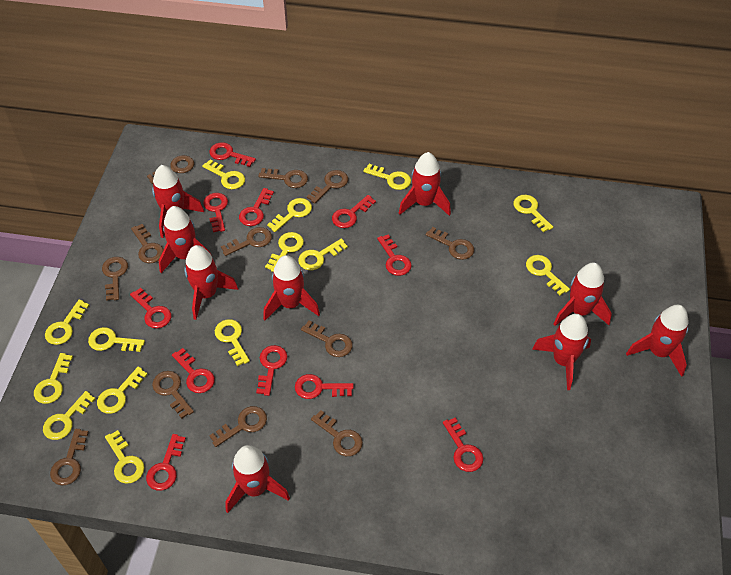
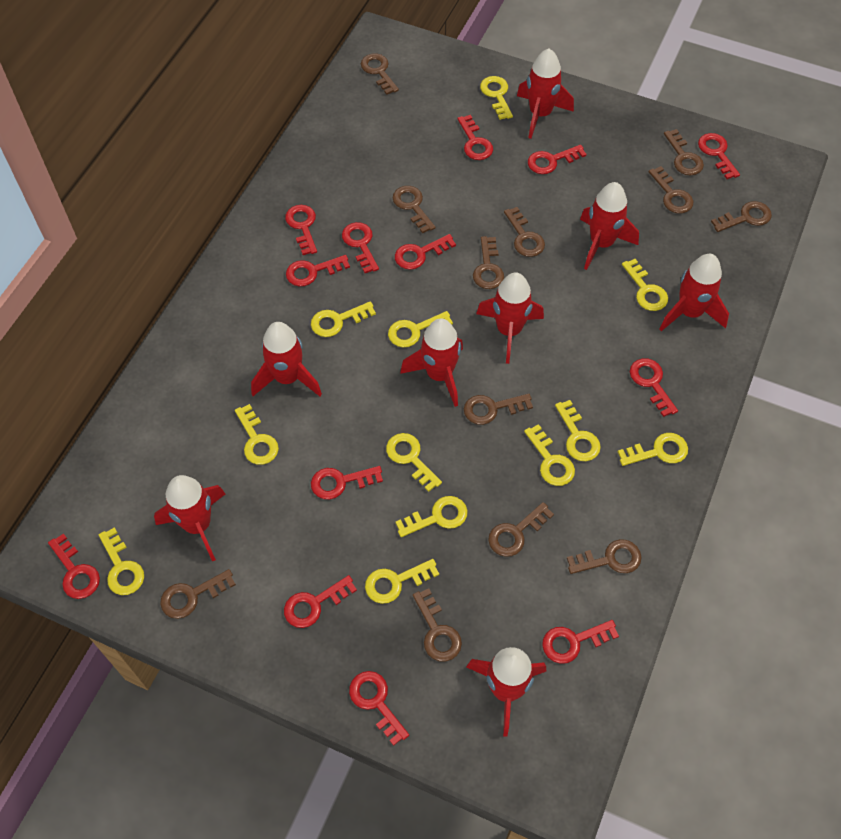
red key: [130,288,172,329] [146,434,186,491] [172,348,215,393] [203,193,228,232] [209,142,256,167] [239,188,274,226] [256,345,288,396] [295,374,354,399] [332,195,376,228] [377,234,412,276] [443,417,483,472] = 11 -> [48,533,100,599] [284,575,357,628] [285,205,317,255] [286,255,350,286] [311,466,383,499] [342,222,379,273] [349,671,409,746] [395,234,456,270] [457,115,493,160] [528,145,586,174] [542,620,619,664] [630,358,678,417] [698,133,740,179] = 13
red rocket: [152,165,204,238] [159,206,211,273] [184,245,238,320] [225,445,290,513] [263,255,320,320] [399,152,451,216] [532,314,591,390] [554,262,612,326] [626,305,689,377] = 9 -> [154,475,225,562] [251,322,322,396] [400,319,463,407] [466,647,546,737] [476,272,544,364] [517,49,574,139] [580,182,639,270] [660,254,729,331] = 8
yellow key: [34,353,73,404] [43,391,95,440] [45,299,89,345] [88,327,145,352] [97,367,148,414] [105,430,145,484] [202,159,245,189] [215,319,250,366] [265,232,304,272] [267,198,312,232] [298,238,348,270] [363,164,411,190] [514,195,553,232] [526,255,570,295] = 14 -> [99,527,144,595] [235,404,279,465] [311,301,376,337] [365,559,439,604] [386,433,442,492] [388,311,453,348] [396,496,468,537] [480,76,513,120] [524,424,575,486] [555,400,601,461] [618,433,688,466] [622,259,668,311] = 12

